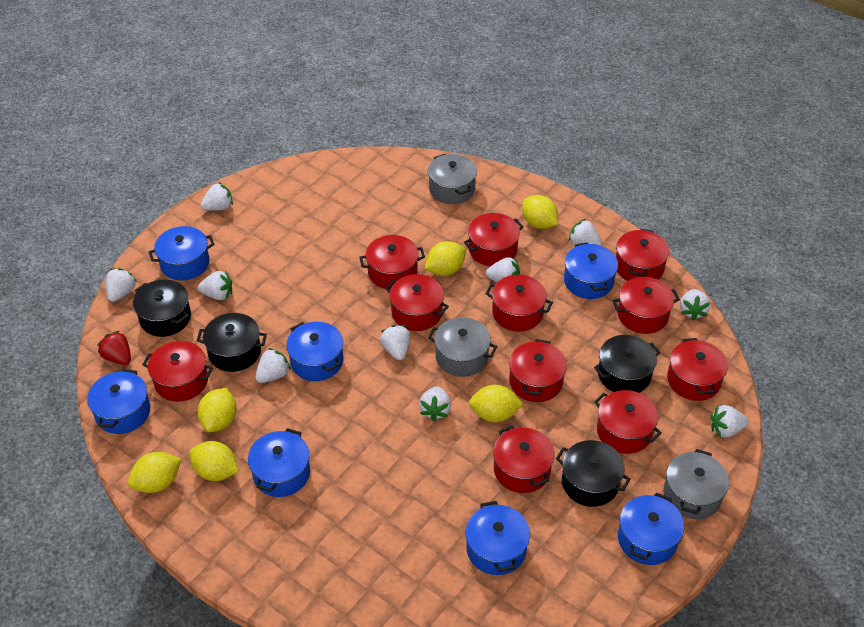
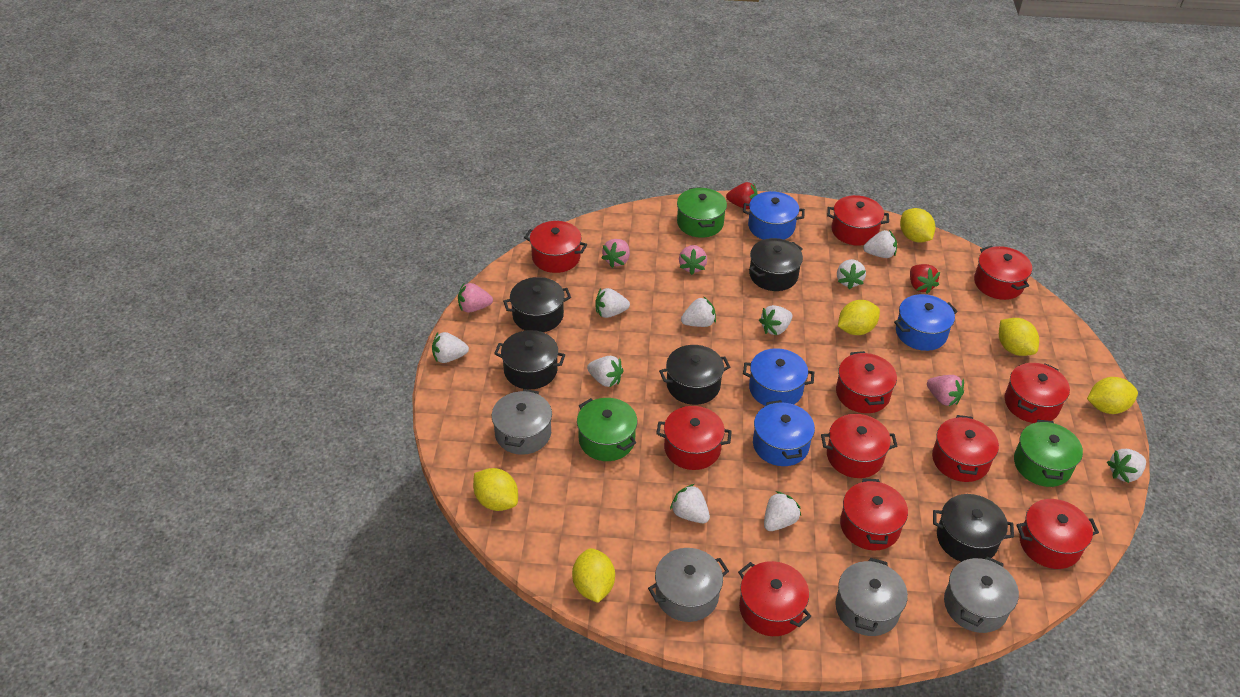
black pot: [133,280,191,337] [197,313,267,372] [556,440,631,507] [594,335,660,393] = 4 -> [494,330,565,389] [503,277,571,332] [659,345,730,405] [749,238,803,291] [933,494,1014,562] = 5
blue pot: [87,369,150,434] [149,226,214,281] [248,428,310,497] [286,322,343,381] [465,501,530,575] [564,242,618,299] [618,492,684,565] = 7 -> [743,191,805,240] [743,348,814,406] [753,400,815,466] [894,294,958,351] = 4
green pot: none = 0 -> [577,398,637,461] [677,187,727,238] [1014,420,1083,487] = 3
grey pot: [428,154,477,204] [428,317,497,377] [663,449,729,519] = 3 -> [492,389,552,455] [648,548,729,622] [835,558,908,636] [944,556,1019,633] = 4
pink strawberry: none = 0 -> [458,283,493,313] [601,239,630,268] [679,245,707,275] [927,375,964,407] = 4
red strawberry: [97,330,131,365] = 1 -> [726,182,758,209] [910,264,940,294] = 2

